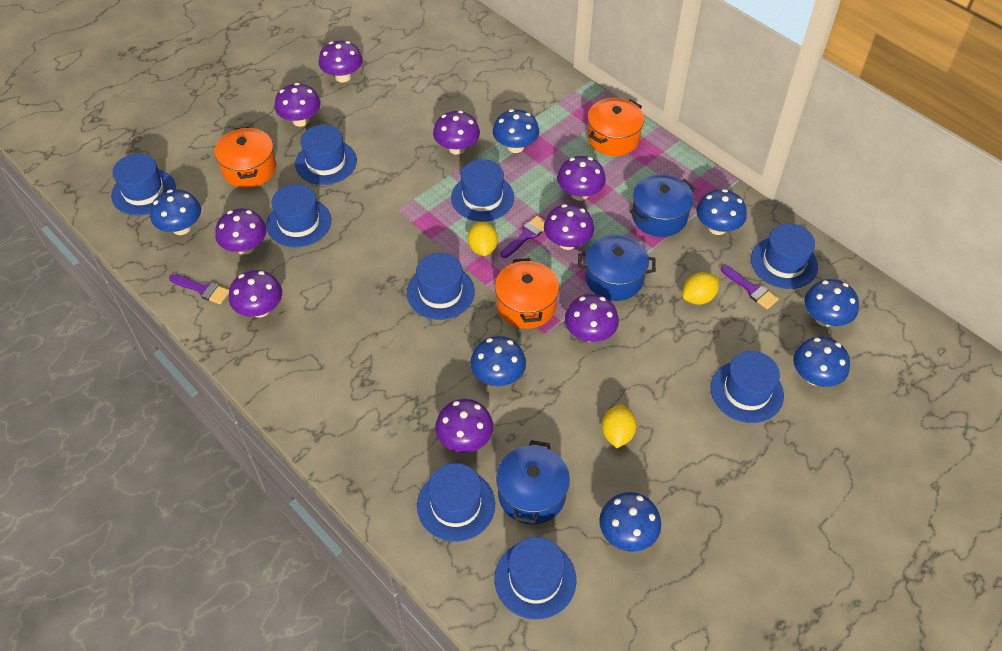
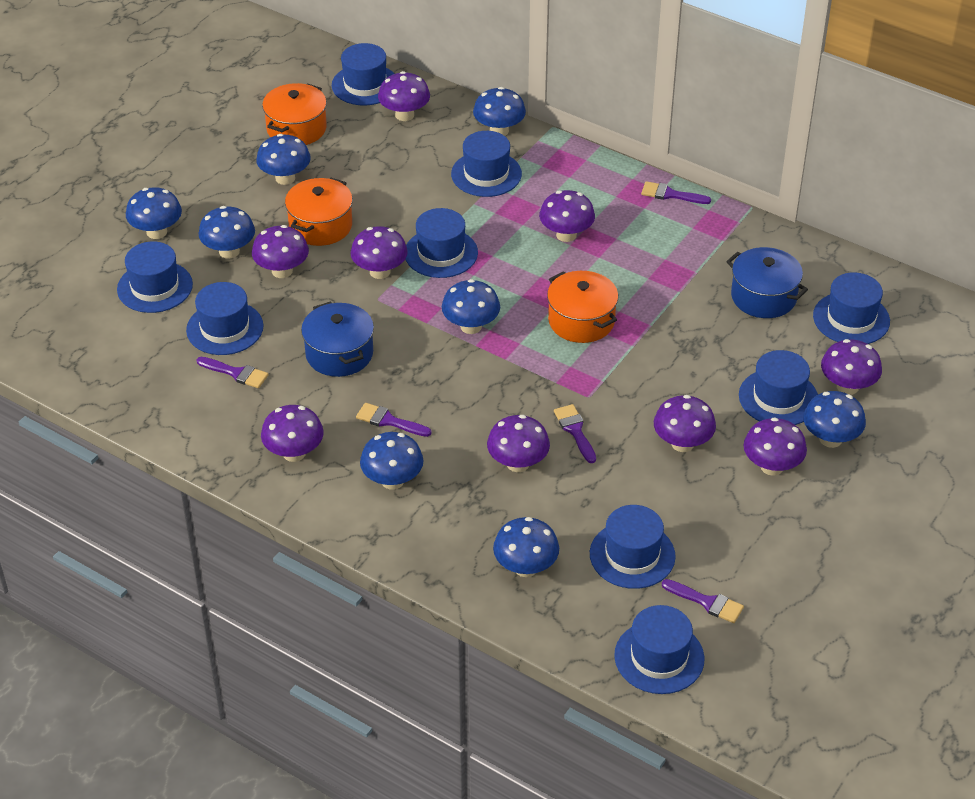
blue mushroom: [150,189,201,235] [470,336,526,386] [493,109,539,153] [599,492,661,552] [696,189,747,235] [793,337,850,387] [804,279,859,327] = 7 -> [126,187,182,239] [198,206,255,259] [256,134,311,185] [360,432,424,490] [442,279,500,334] [473,87,526,136] [493,517,559,577] [803,391,866,448] = 8
blue pot: [496,440,570,525] [578,235,656,301] [630,174,695,237] = 3 -> [301,302,374,377] [726,247,808,318] = 2
purple brush: [169,274,229,304] [501,216,545,258] [721,265,779,309] = 3 -> [196,357,268,388] [356,403,432,437] [554,404,596,463] [641,181,711,204] [662,579,744,623] = 5
yellow lemon: [468,221,498,256] [602,404,637,448] [682,272,719,305] = 3 -> none = 0

